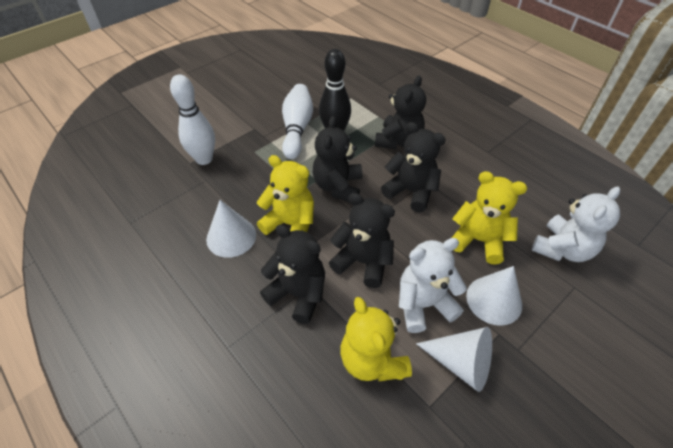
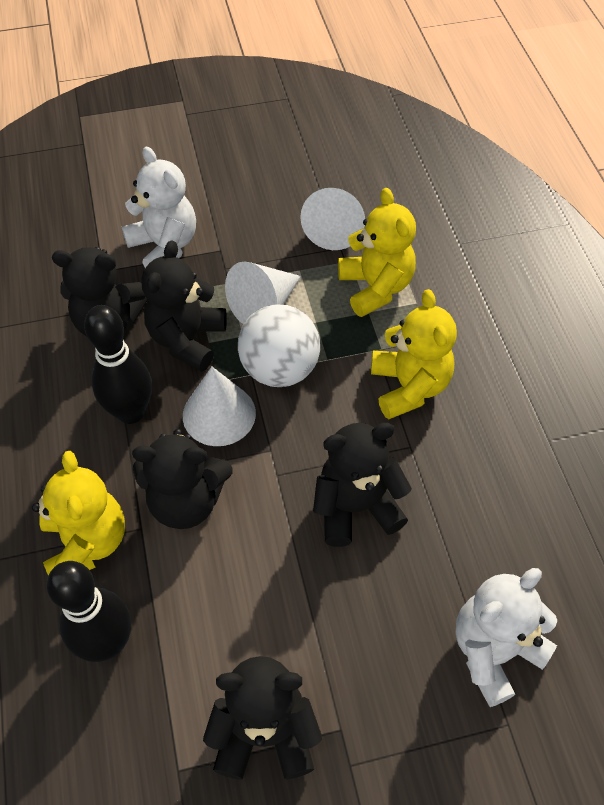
black bowling pin: [319,49,351,131] = 1 -> [47,561,131,662] [84,305,152,424] = 2
white ball: none = 0 -> [238,304,320,387] = 1
white bowling pin: [170,74,215,165] [282,84,313,159] = 2 -> none = 0

